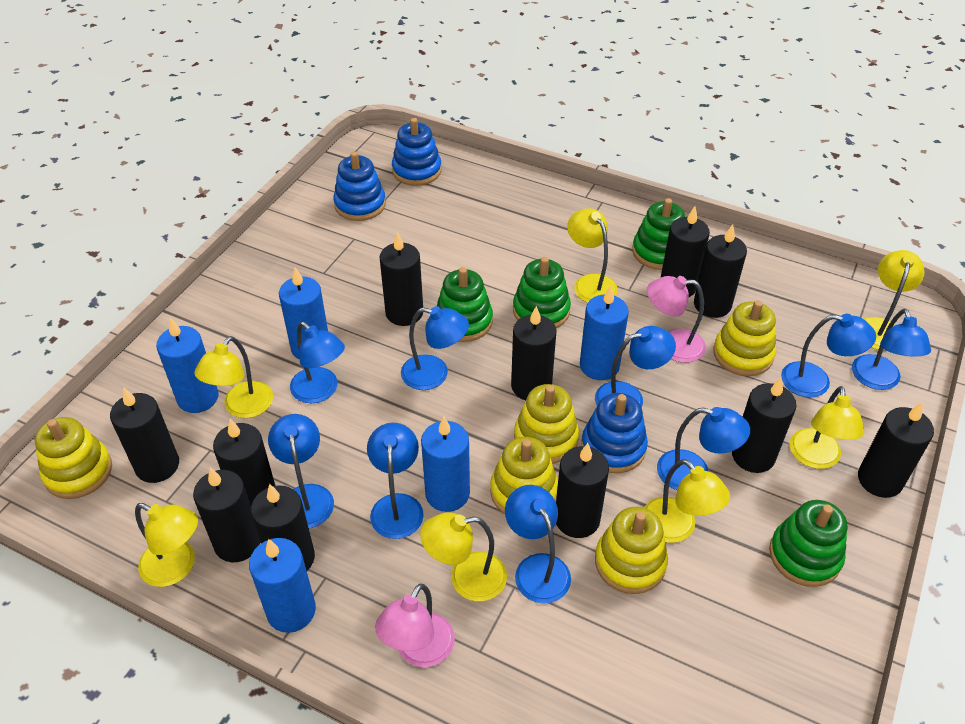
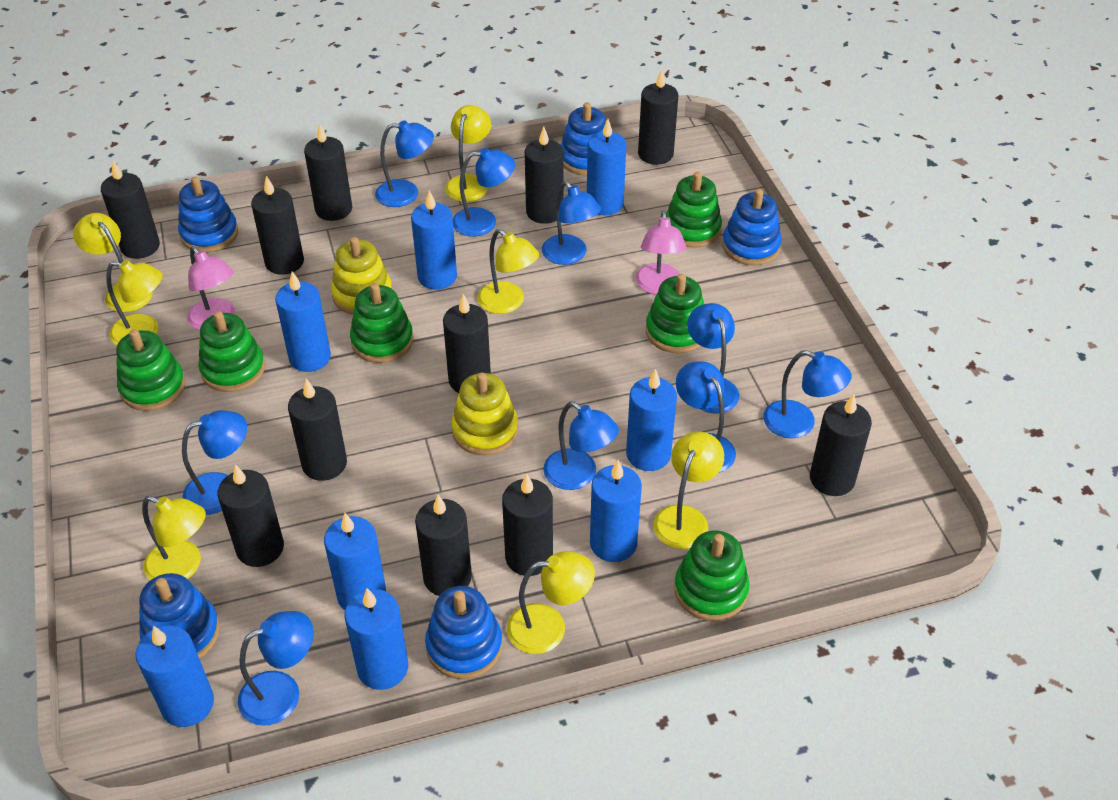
blue candle: [156,318,219,413] [249,538,316,633] [279,267,328,360] [421,417,470,512] [580,285,629,380] = 5 -> [136,626,214,727] [275,271,331,372] [324,513,386,610] [345,588,408,690] [411,191,457,290] [587,119,626,215] [590,460,642,562] [626,369,677,471] = 8
blue stacking toy: [333,151,386,221] [392,118,442,186] [581,393,648,473] = 3 -> [139,573,220,659] [178,177,238,253] [425,586,503,679] [561,102,606,176] [722,189,782,265] = 5
green stacking toy: [437,267,493,342] [513,257,571,328] [632,198,685,270] [769,500,847,587] = 4 -> [116,329,185,411] [198,311,265,392] [350,283,414,363] [646,274,704,353] [666,172,722,248] [674,530,750,621] = 6
yellow stacking toy: [35,417,112,499] [490,437,558,514] [514,384,579,464] [595,507,668,594] [713,300,776,376] = 5 -> [331,237,392,315] [451,372,518,455] = 2

